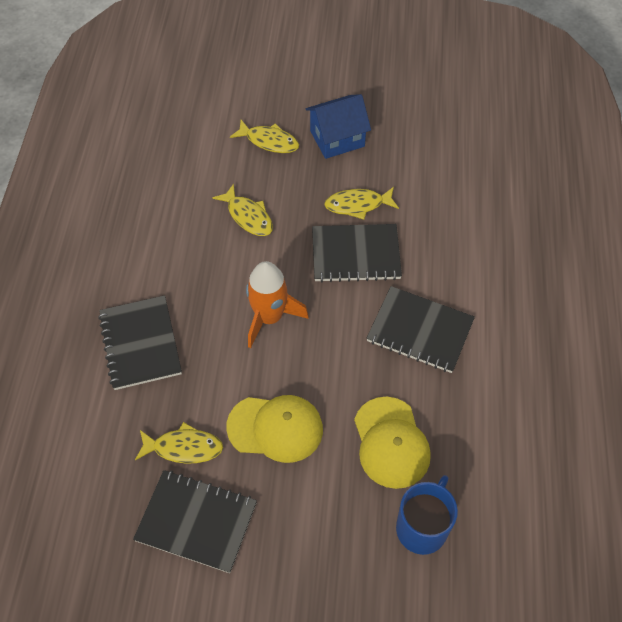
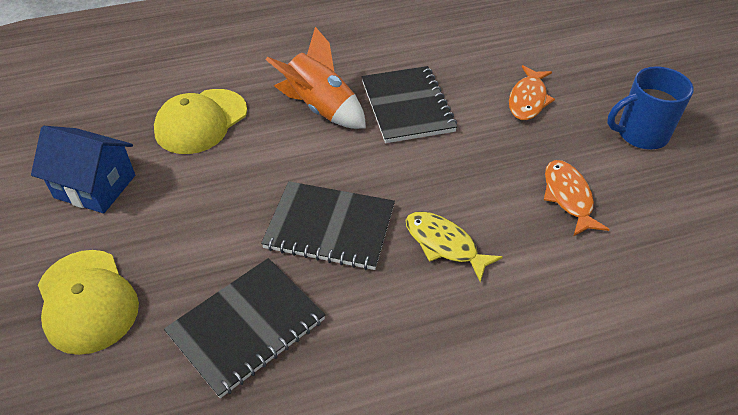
black notebook: [98,295,182,390] [133,470,257,573] [312,224,402,283] [366,286,475,373] = 4 -> [164,258,326,398] [261,181,395,270] [362,66,457,143] = 3
orange fish: none = 0 -> [509,65,555,120] [544,160,610,236] = 2
yellow fish: [135,422,223,464] [213,184,273,236] [230,120,299,153] [324,187,399,220] = 4 -> [406,212,503,282] = 1

